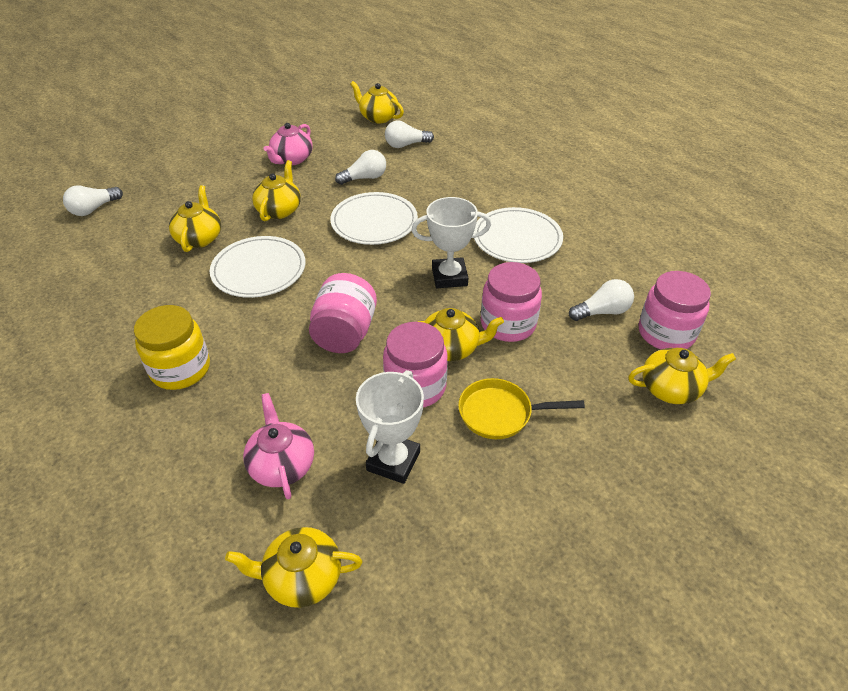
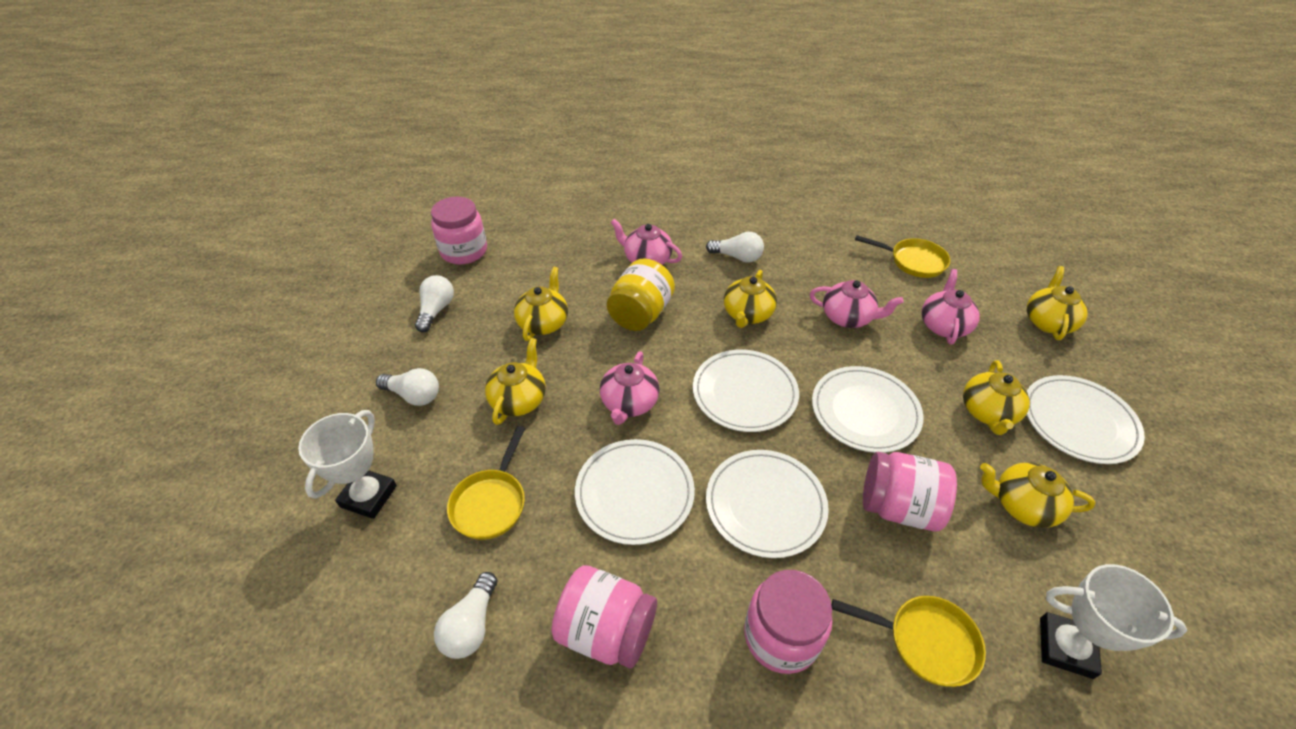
pink teapot: [243,393,314,499] [264,123,313,165] = 2 -> [600,351,660,425] [610,219,682,265] [810,280,904,328] [921,269,980,344] = 4
white plate: [210,236,306,298] [330,192,418,245] [474,207,563,263] = 3 -> [575,439,695,545] [693,350,799,432] [706,450,829,558] [812,366,924,453] [1027,375,1145,464] = 5
yellow pan: [458,378,585,439] = 1 -> [447,426,525,540] [832,596,986,687] [855,235,950,278] = 3

